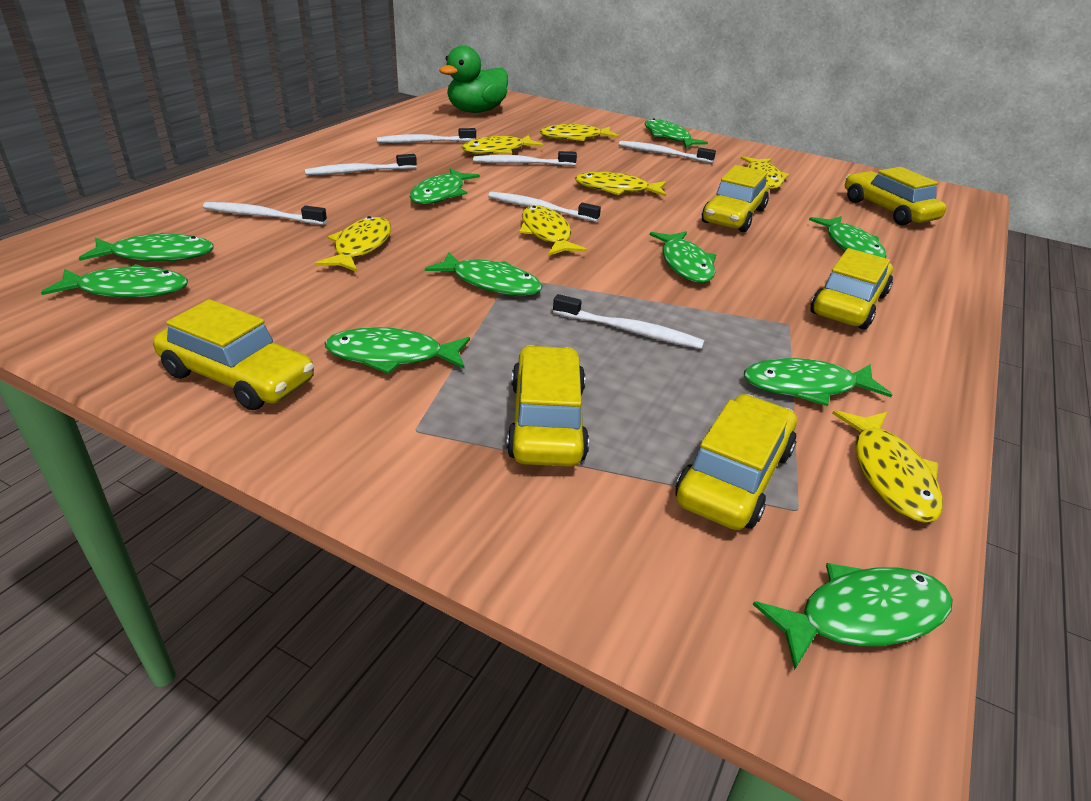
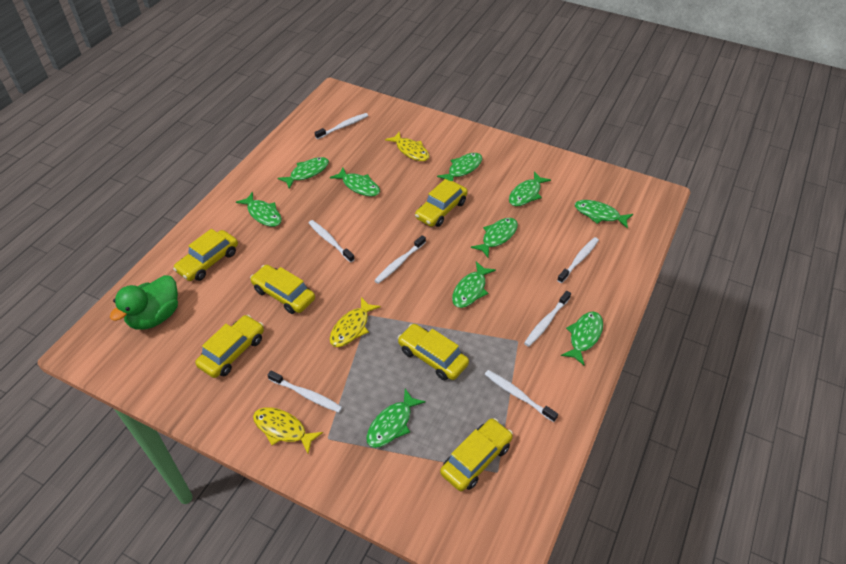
yellow fish: [315,216,392,272] [462,135,544,155] [519,206,587,256] [540,124,619,141] [575,172,666,196] [741,156,789,189] [832,410,943,523] = 7 -> [253,407,323,454] [330,297,381,347] [385,132,429,161] = 3

